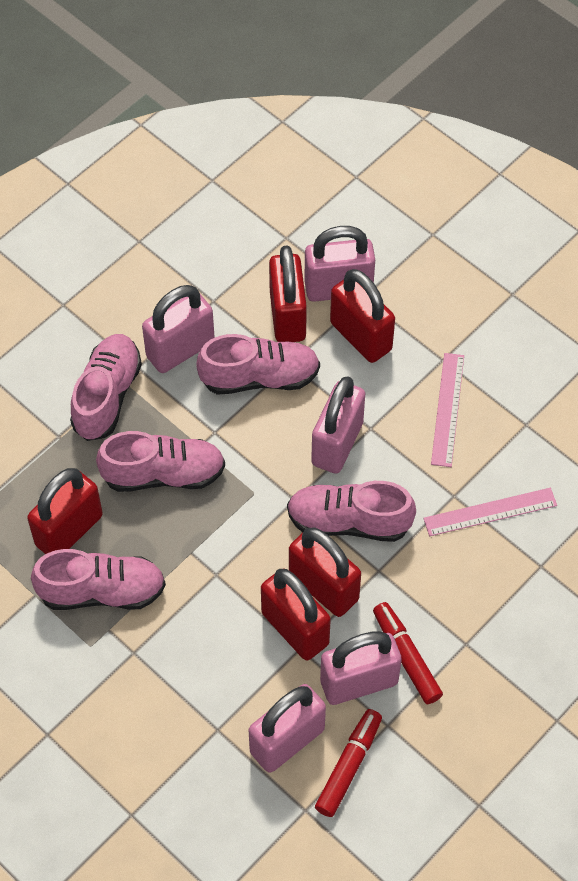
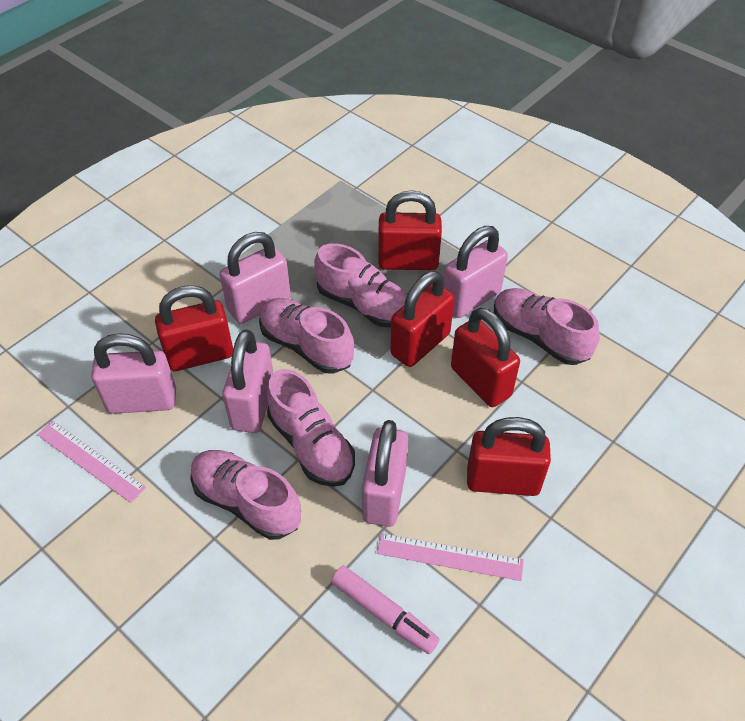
pink marker: none = 0 -> [331,566,440,654] = 1
red marker: [315,709,382,817] [373,602,443,704] = 2 -> none = 0

